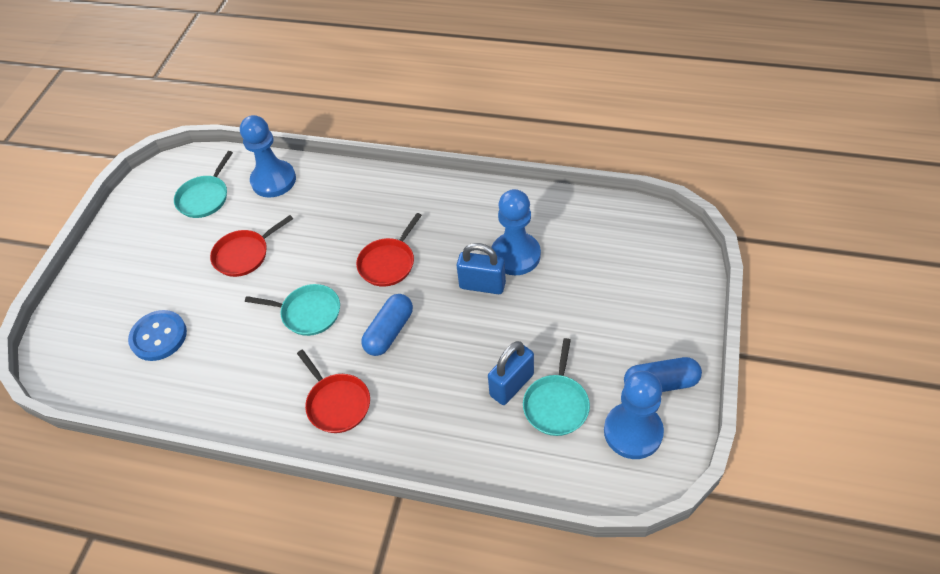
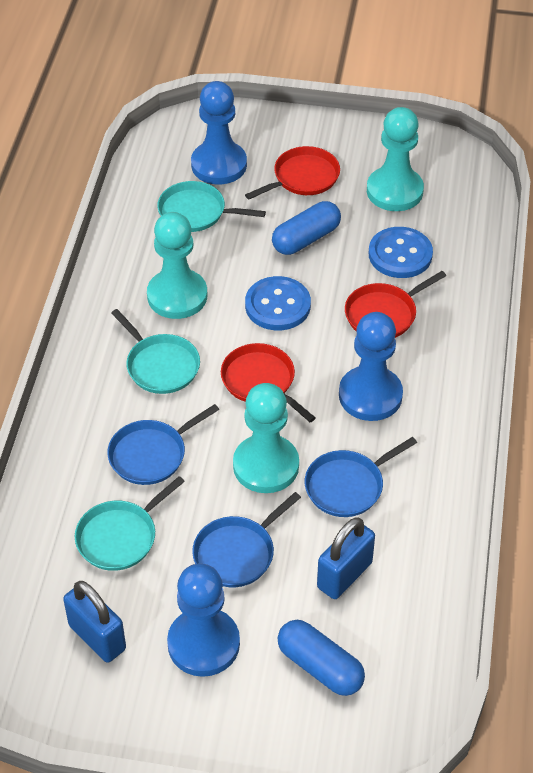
blue button: [128,310,187,361] = 1 -> [245,276,311,330] [369,227,433,278] = 2
blue pan: none = 0 -> [107,404,219,485] [192,492,301,587] [305,437,417,517] = 3
turquoise pawn: none = 0 -> [147,212,207,319] [233,383,299,493] [367,107,424,211] = 3

